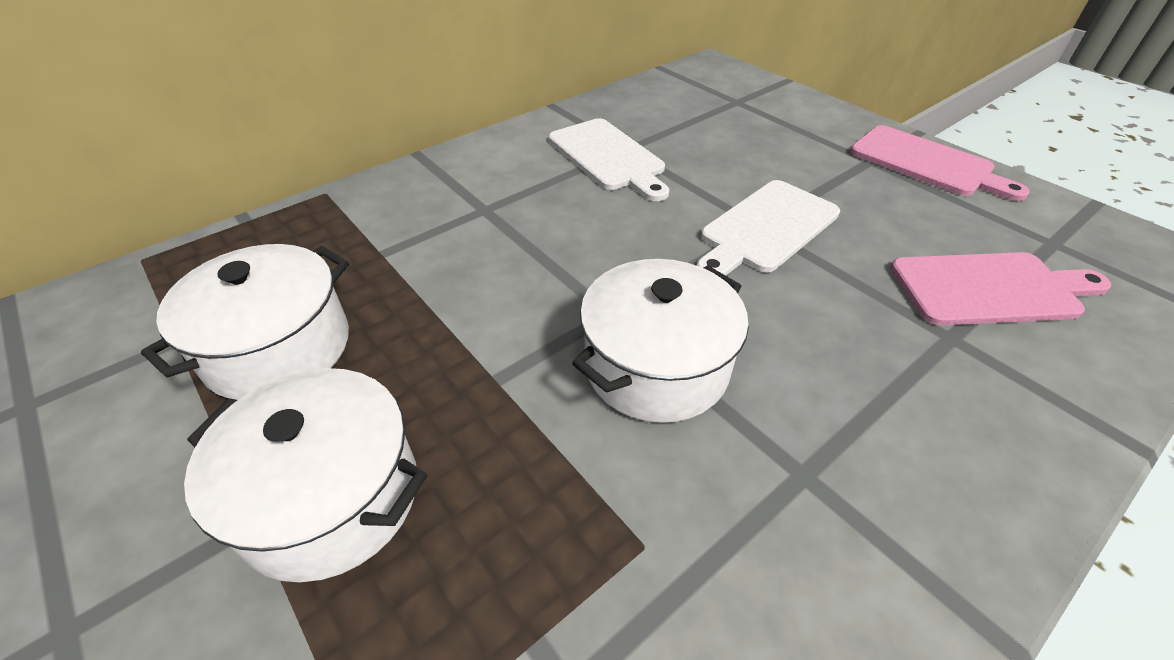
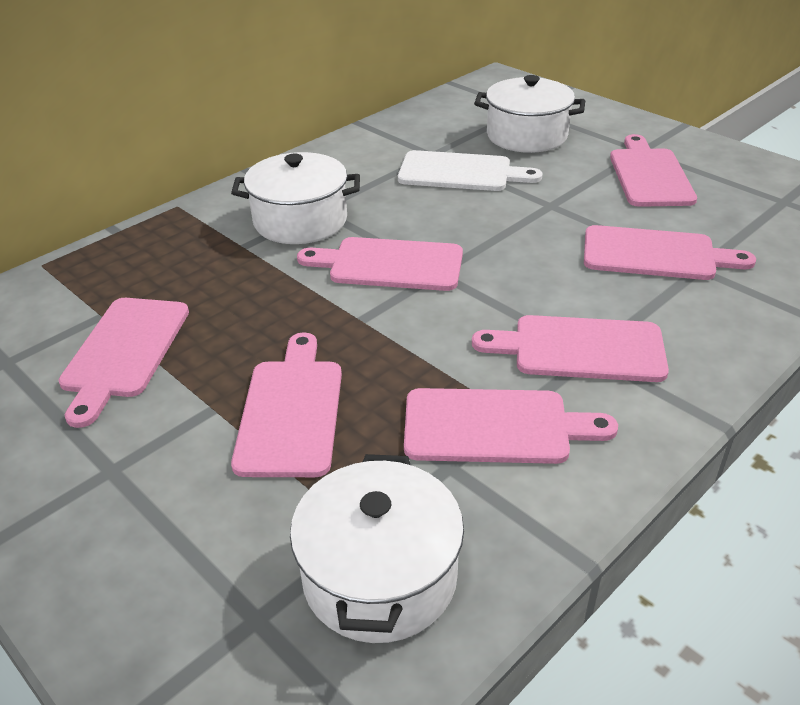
pink cutting board: [850,125,1030,201] [890,252,1111,326] = 2 -> [59,298,189,428] [231,332,342,477] [297,237,463,291] [404,388,618,464] [472,315,669,382] [584,225,756,280] [610,134,697,207] = 7
white cutting board: [549,118,669,201] [697,180,840,276] = 2 -> [398,150,543,191] = 1

